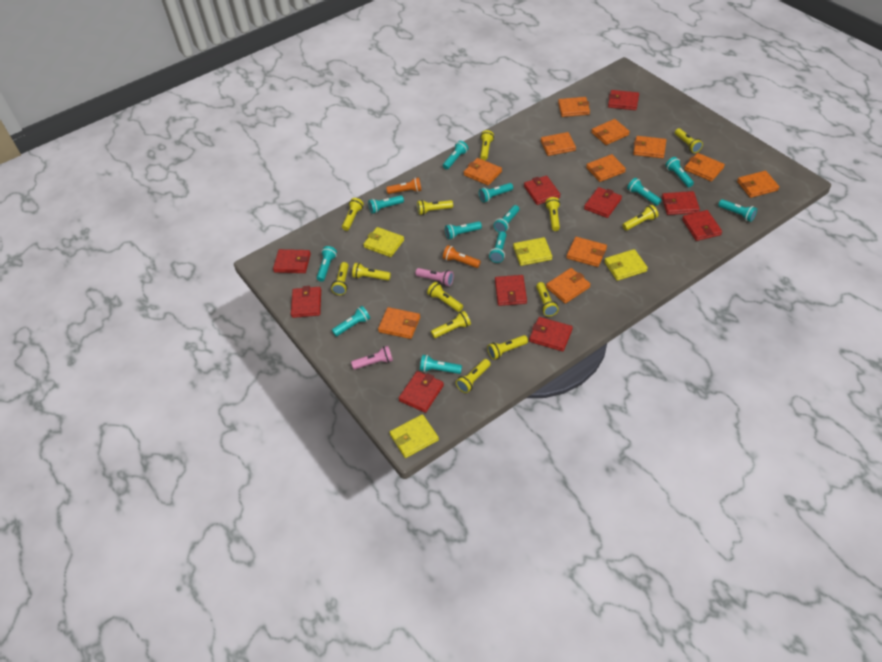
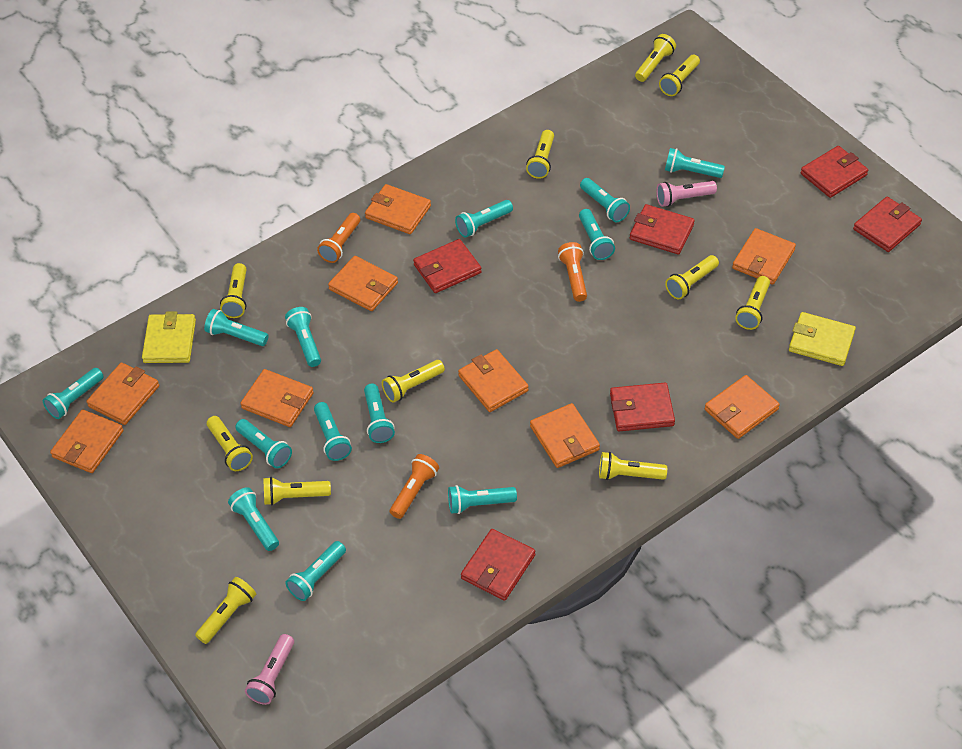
orange flashlight: [386,177,421,194] [443,245,481,268] = 2 -> [317,213,360,263] [390,454,439,519] [558,242,587,302] = 3
orange wallet: [378,307,420,339] [464,158,502,186] [541,132,576,156] [546,268,591,304] [558,97,590,117] [567,237,607,267] [586,154,626,182] [591,119,630,145] [633,136,666,158] [684,153,725,182] [737,171,779,198] = 11 -> [50,410,124,473] [86,363,159,425] [240,369,314,427] [328,256,398,311] [365,184,431,234] [458,349,529,412] [530,403,600,468] [705,375,780,439] [732,228,796,285] = 9
red wallet: [273,249,311,273] [291,286,321,318] [399,371,444,413] [495,275,527,306] [524,176,560,205] [529,317,573,351] [584,187,622,218] [608,90,639,110] [662,191,700,215] [682,210,722,241] = 10 -> [413,239,482,293] [461,529,535,601] [610,383,675,431] [630,204,695,255] [801,146,868,198] [853,197,922,252] = 6
turquoise flashlight: [316,246,337,282] [332,306,370,336] [368,195,404,214] [420,355,462,374] [443,141,468,170] [445,221,482,239] [479,183,513,203] [489,231,506,263] [494,205,519,232] [627,178,661,206] [665,157,694,187] [718,199,757,222] = 12 -> [43,368,104,419] [204,309,268,346] [228,487,279,551] [235,419,292,468] [285,307,321,367] [286,541,346,601] [314,402,352,461] [364,384,395,443] [448,485,517,514] [455,200,513,238] [579,209,615,260] [580,178,630,222] [665,148,725,178] = 13
yellow flashlight: [331,262,349,295] [342,198,364,231] [352,263,391,280] [417,200,453,215] [427,282,463,312] [431,311,471,338] [456,359,491,393] [480,130,494,161] [487,335,528,360] [536,282,559,316] [545,197,560,231] [622,205,658,230] [675,128,703,153] = 13 -> [195,577,256,644] [207,416,253,471] [220,263,247,318] [263,477,331,505] [382,360,445,403] [526,130,554,179] [599,452,667,480] [635,34,676,82] [659,55,700,96] [665,255,719,300] [735,276,770,330] = 11
yellow wallet: [363,227,404,257] [390,414,439,458] [513,237,552,266] [604,249,648,281] = 4 -> [142,311,196,363] [789,312,856,366] = 2

